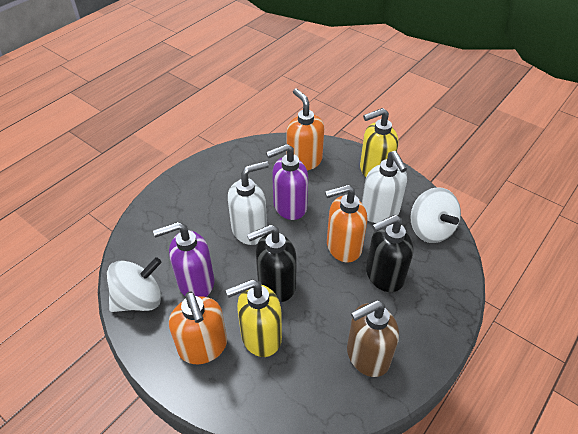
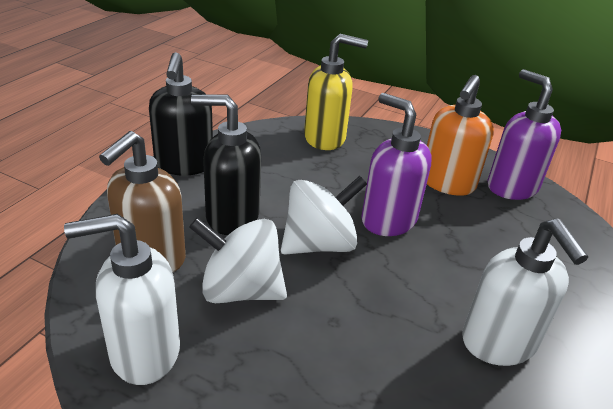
orange soap dispenser: [169,292,227,364] [286,89,324,171] [325,185,367,263] = 3 -> [427,75,494,196] = 1
yellow soap dispenser: [226,279,282,357] [360,108,398,177] = 2 -> [304,34,368,150] = 1

